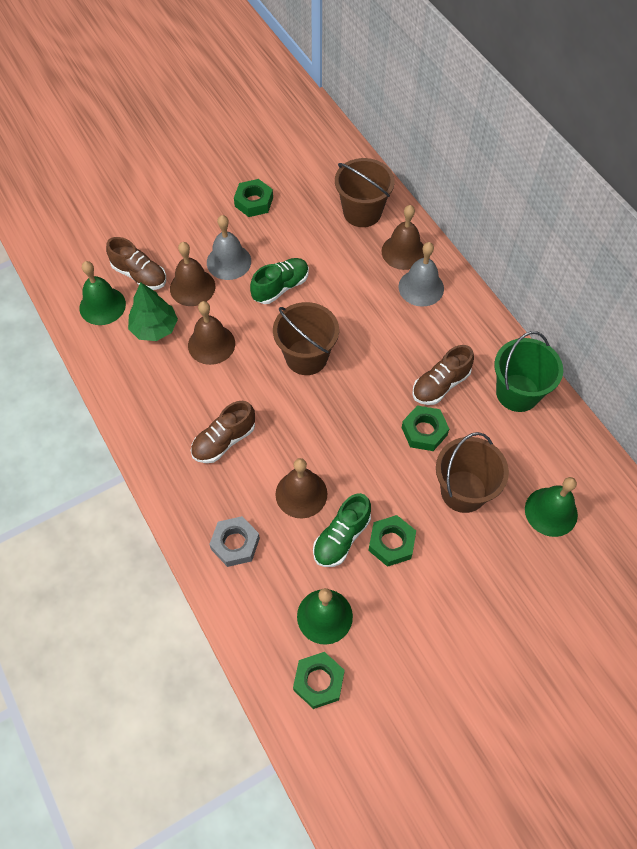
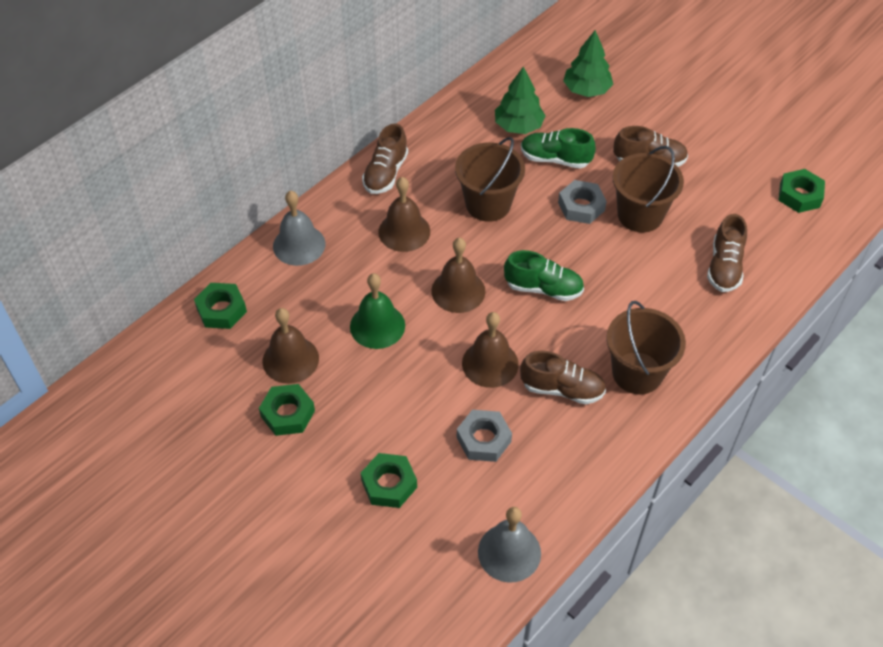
brown shoe: [106,237,166,290] [191,401,255,463] [412,345,474,405] = 3 -> [362,124,408,194] [520,351,606,404] [613,126,688,167] [707,214,747,292] = 4
green bell: [80,261,126,325] [297,588,353,645] [525,477,578,537] = 3 -> [350,273,405,349] = 1
green bucket: [494,331,563,412] = 1 -> none = 0
green tree: [128,283,178,341] = 1 -> [495,67,546,134] [563,30,613,97] = 2
grey nut: [209,516,260,567] = 1 -> [457,410,512,462] [558,180,607,224] = 2

